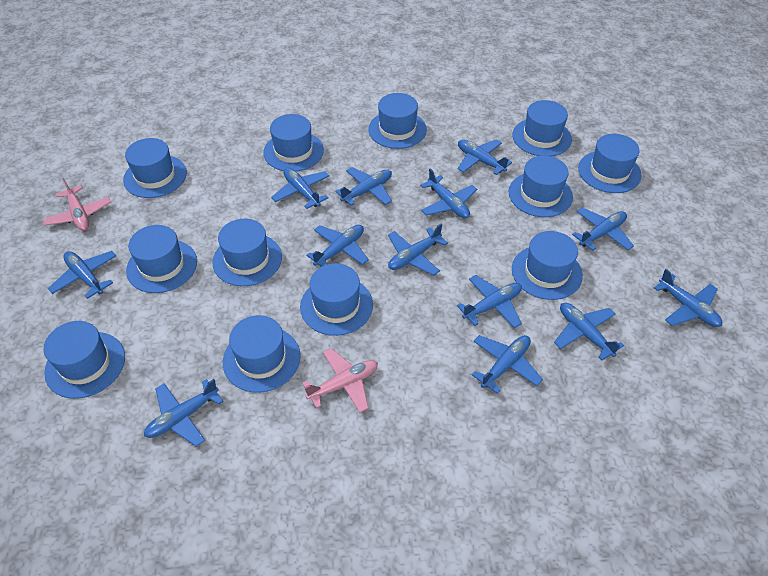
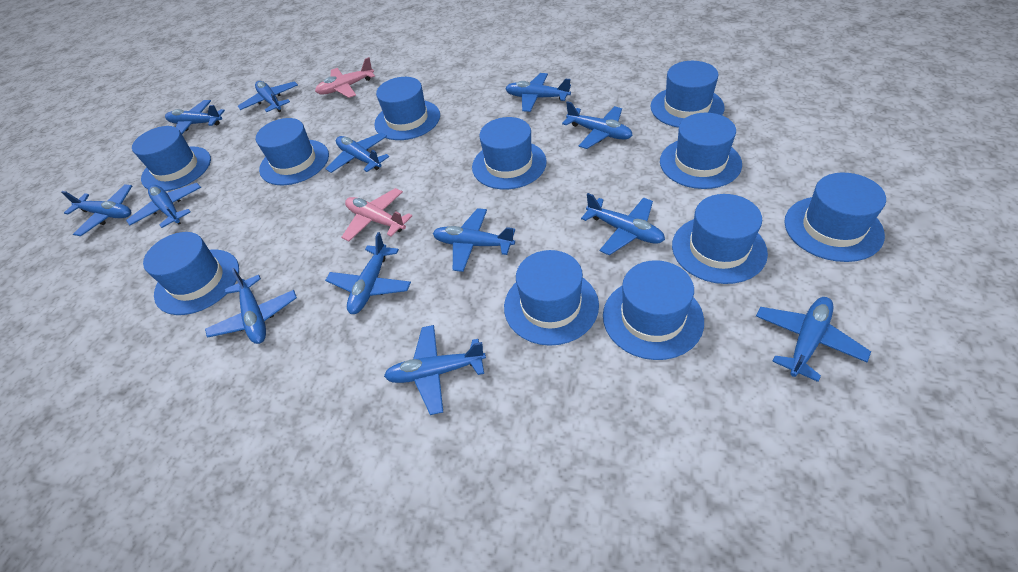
blue hat: [44,321,125,399] [123,138,187,198] [126,225,197,293] [212,219,282,286] [223,315,300,393] [263,114,324,172] [300,263,373,336] [368,93,427,149] [509,156,573,217] [512,100,572,156] [512,231,583,300] [578,134,642,193] = 12 -> [132,126,211,191] [143,232,239,315] [256,118,329,185] [374,77,440,140] [472,117,547,190] [504,250,599,346] [603,260,704,360] [651,61,725,128] [660,113,742,189] [672,194,768,284] [784,173,886,262] = 11

